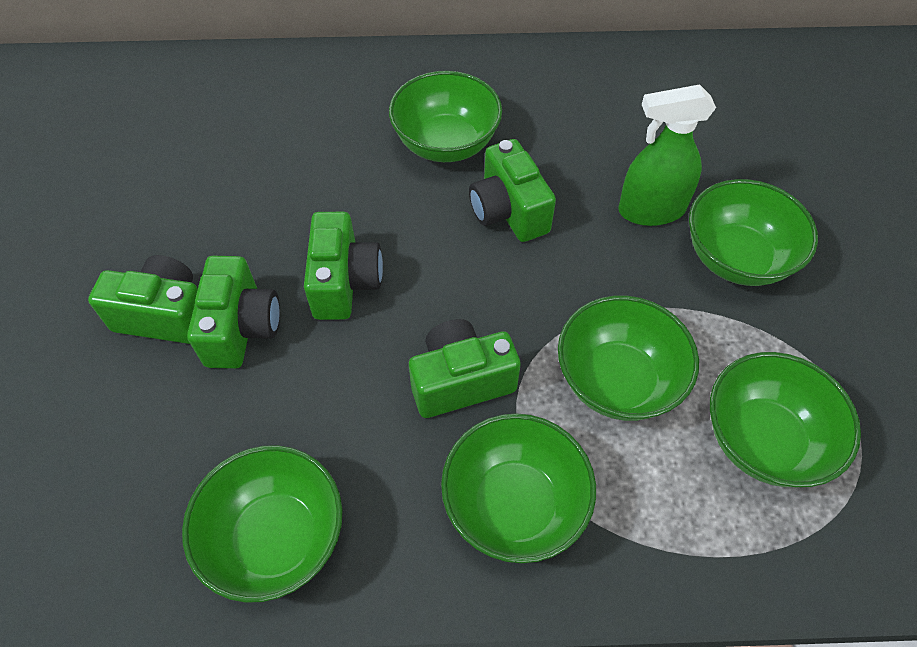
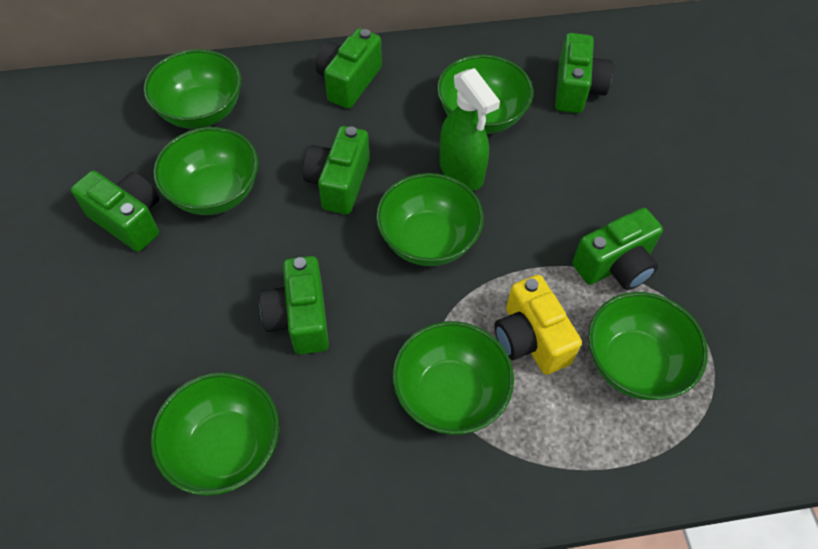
green bowl: [182,445,343,603] [389,71,502,162] [441,413,596,563] [558,296,699,421] [689,179,818,286] [710,352,861,487] = 6 -> [144,49,241,129] [151,372,279,496] [153,127,259,215] [376,173,484,266] [393,321,514,435] [437,55,533,134] [588,292,708,400] = 7
green camera: [88,255,198,344] [187,256,280,369] [304,212,383,320] [409,319,521,418] [469,139,556,242] = 5 -> [71,170,159,252] [259,256,329,355] [303,126,369,215] [315,28,382,109] [555,33,613,113] [572,208,663,290] = 6
yellow camera: none = 0 -> [494,275,582,375] = 1

